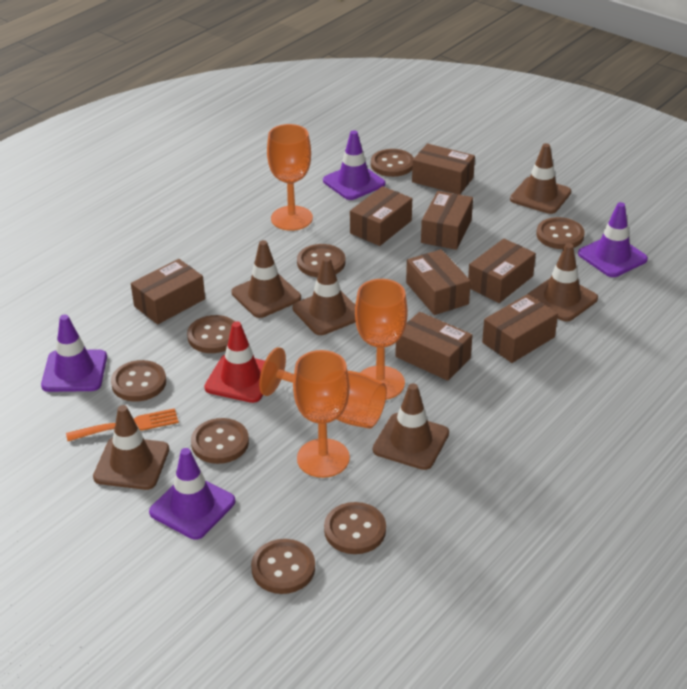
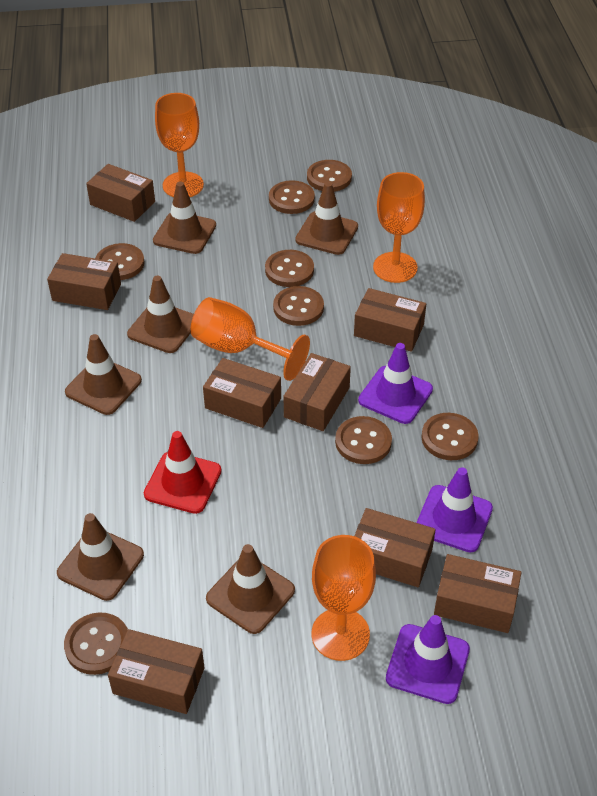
orange fork: [66,408,179,441] = 1 -> none = 0
purple traffic cone: [41,315,107,392] [149,448,235,540] [323,130,385,200] [578,202,648,277] = 4 -> [358,343,433,424] [386,615,470,704] [416,467,493,552] = 3

